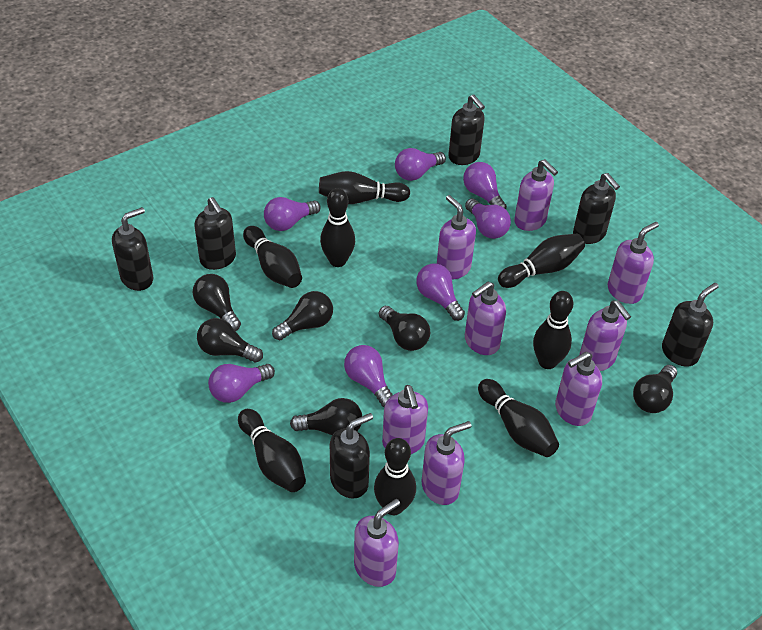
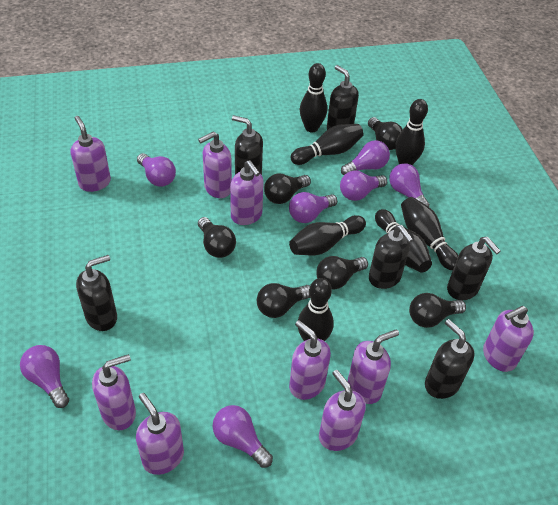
black bowling pin: [238,409,306,492] [243,226,302,288] [319,171,410,204] [320,188,355,267] [374,438,416,515] [478,379,559,457] [498,234,585,288] [533,291,573,369] = 8 -> [289,215,366,255] [290,124,364,165] [298,278,334,341] [300,63,327,132] [375,209,432,273] [395,99,428,165] [401,197,459,270] = 7

